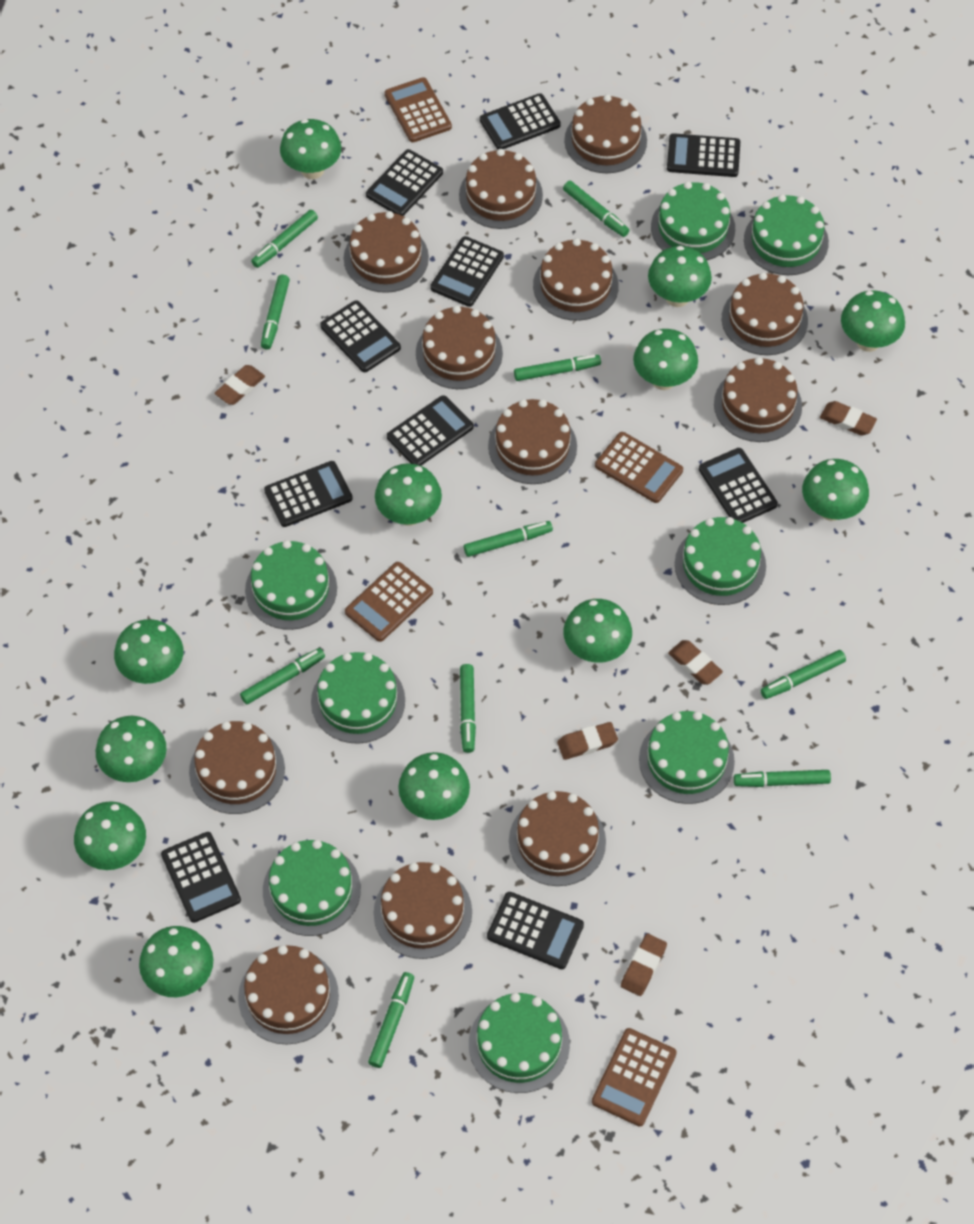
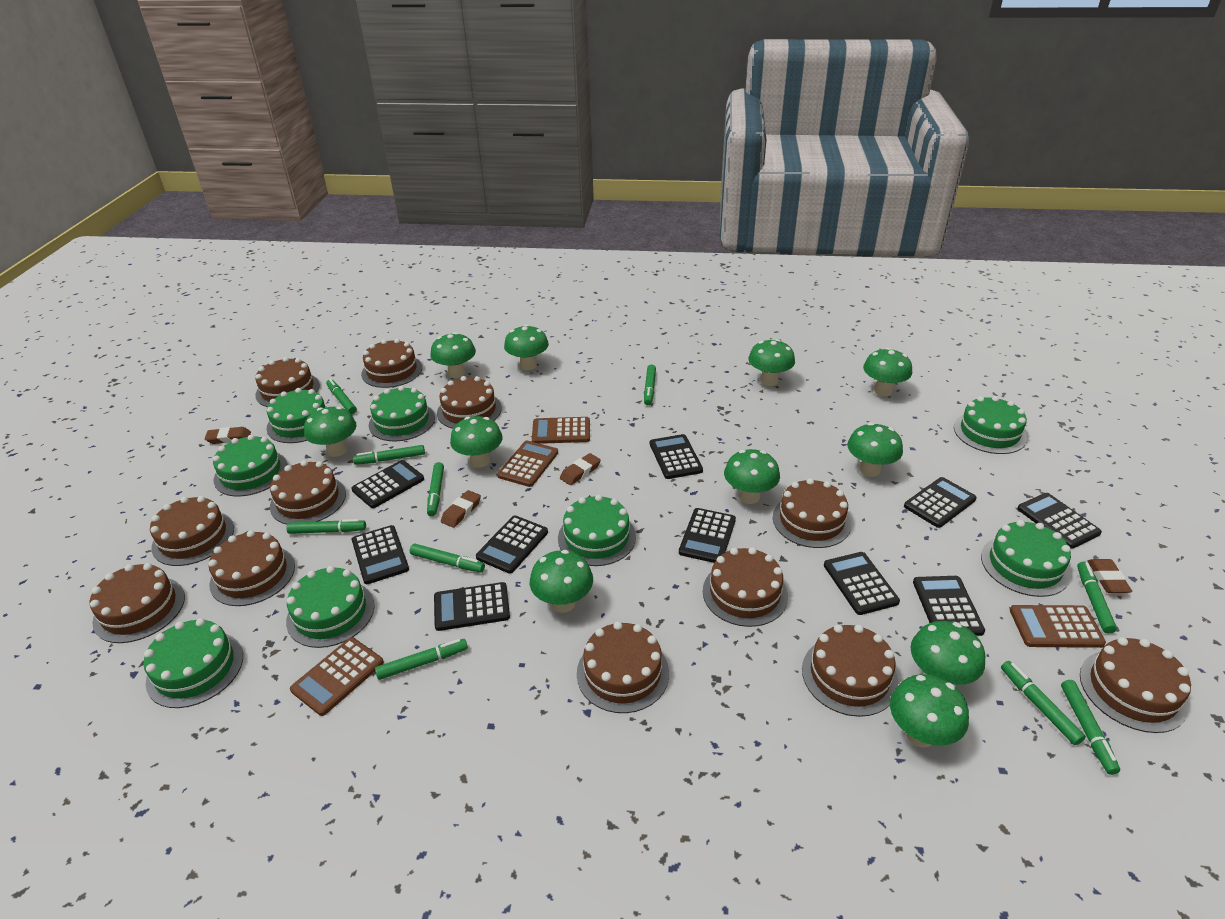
brown eraser: [214,365,265,405] [557,722,618,760] [621,933,667,996] [668,640,723,685] [820,401,877,436] = 5 -> [204,427,251,444] [441,490,481,528] [560,453,601,485] [1088,559,1132,593] = 4
green mushroom: [74,801,146,870] [96,716,166,782] [114,619,183,684] [139,926,213,997] [280,119,341,179] [375,463,442,526] [398,752,470,820] [563,599,632,663] [633,329,698,390] [648,246,712,307] [802,459,869,521] [841,290,905,352] = 12 -> [304,406,357,457] [431,332,476,378] [450,416,502,468] [504,325,549,370] [530,550,593,613] [724,449,780,504] [748,339,795,386] [847,423,903,477] [863,348,912,396] [890,674,969,747] [911,621,985,685] = 11

